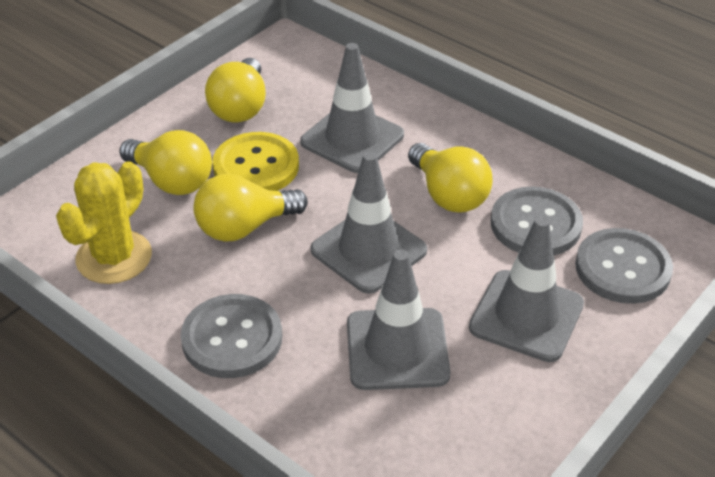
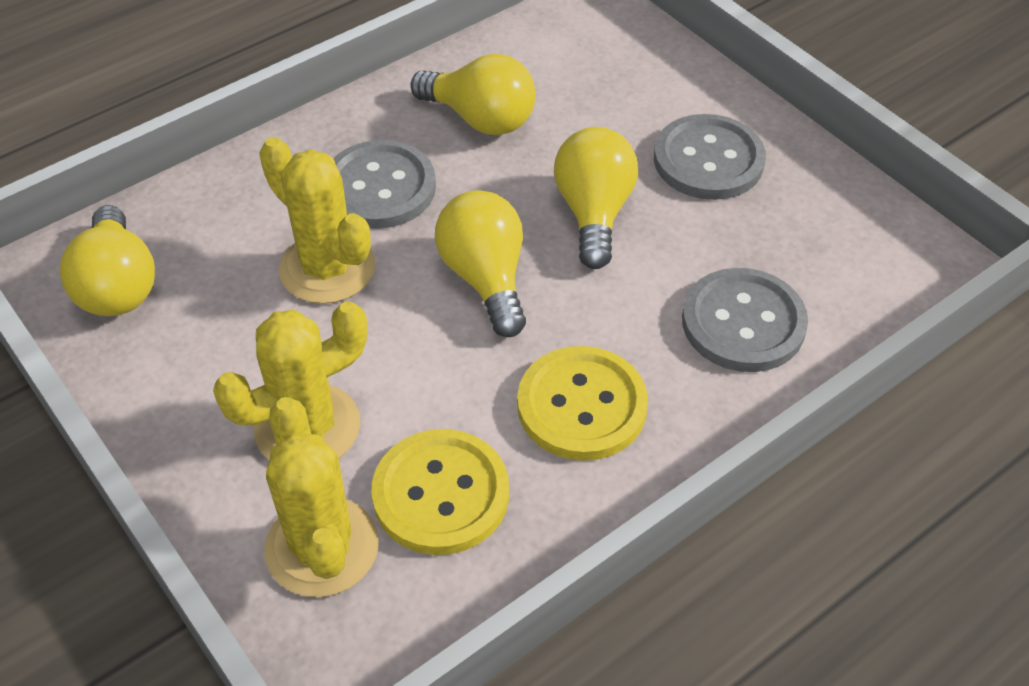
grey traffic cone: [300,43,404,173] [311,152,427,294] [347,249,451,390] [469,216,584,362] = 4 -> none = 0
yellow button: [212,132,299,191] = 1 -> [371,429,509,555] [517,346,648,461] = 2
yellow cactus: [56,161,152,284] = 1 -> [213,301,367,460] [259,137,375,304] [264,397,379,597] = 3

